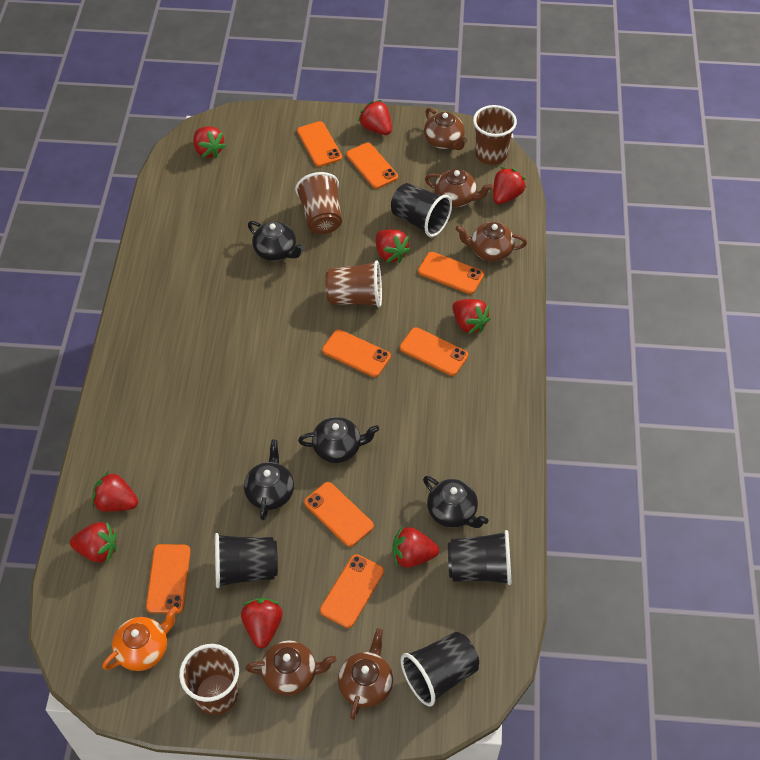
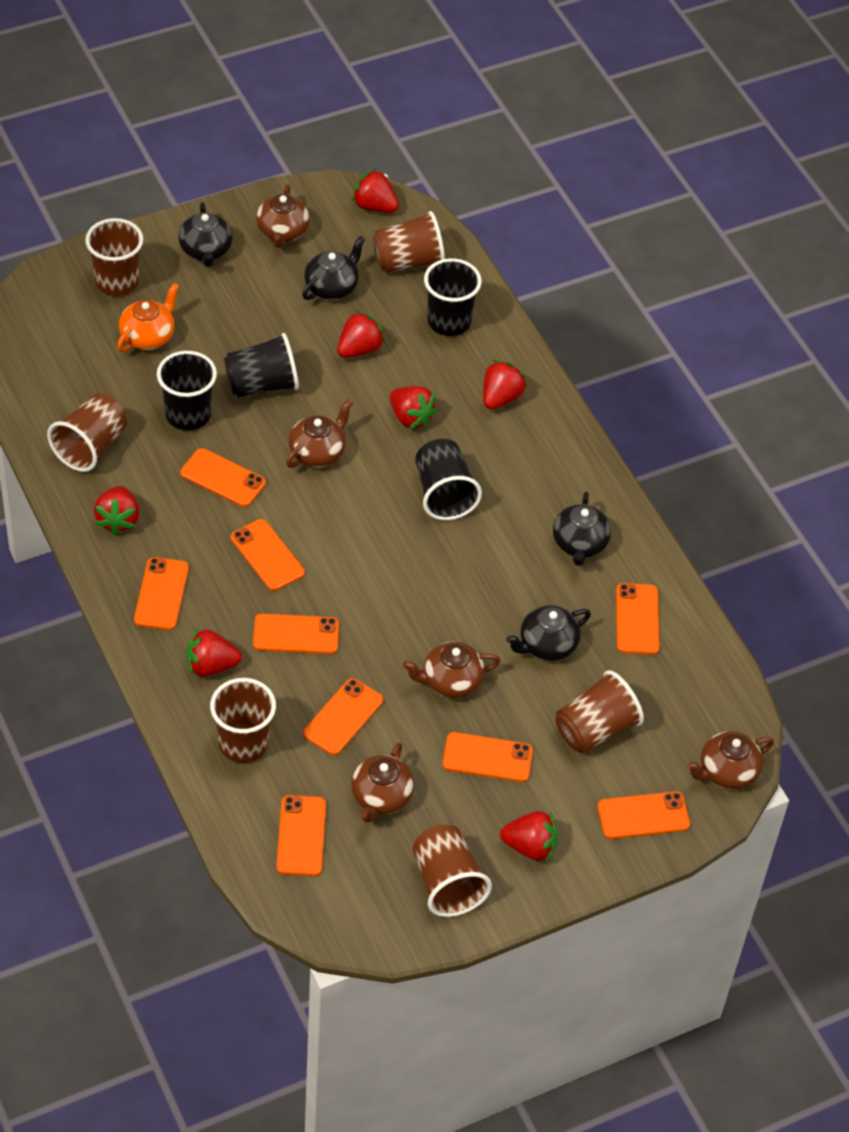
brown cup: [179,644,239,715] [295,172,342,234] [325,260,382,307] [473,105,517,165] = 4 -> [47,393,127,472] [85,218,143,296] [210,678,276,763] [373,211,445,273] [413,825,492,917] [556,670,644,753] = 6
orange phone: [146,544,191,614] [297,121,342,167] [304,482,374,547] [320,554,384,628] [322,329,391,377] [346,143,398,189] [400,327,468,376] [418,252,484,294] = 8 -> [134,557,189,630] [180,448,266,507] [231,519,305,591] [253,614,339,654] [276,795,326,876] [303,678,383,755] [442,732,533,782] [597,791,690,839] [616,583,660,655] = 9
red strawberry: [70,522,117,562] [92,471,138,512] [193,126,226,158] [241,598,283,648] [358,100,392,135] [376,229,411,263] [392,526,439,568] [452,299,491,334] [493,167,526,204] = 9 -> [94,486,140,535] [186,629,242,677] [337,311,385,358] [352,169,399,212] [390,386,437,430] [483,360,527,409] [500,811,558,861] = 7

